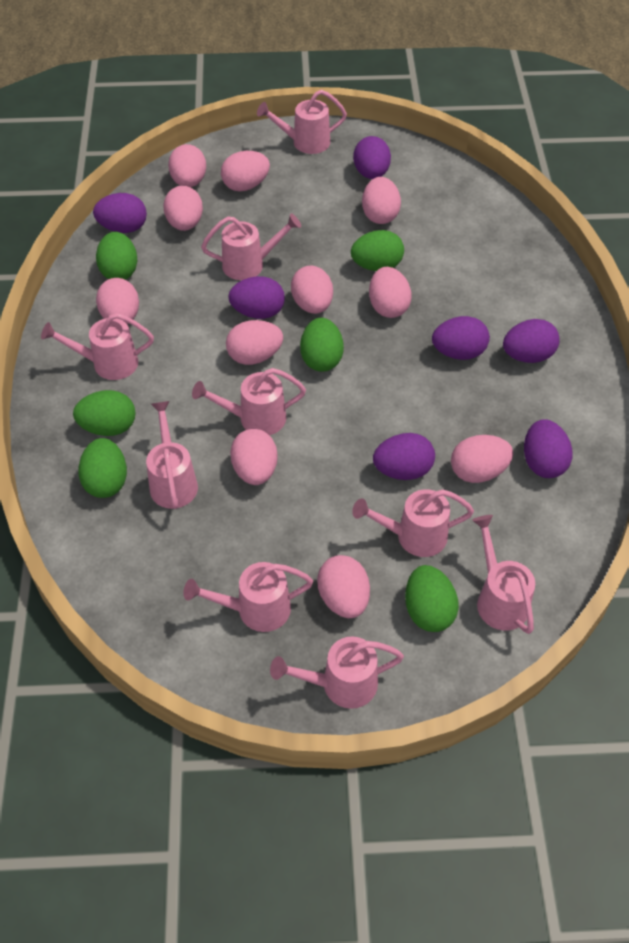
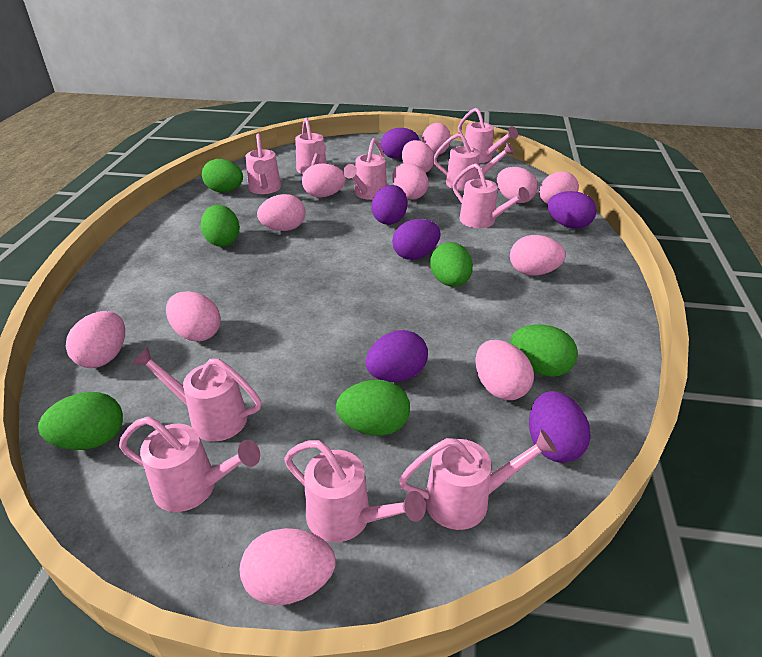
pink egg: [96,278,139,324] [164,186,203,231] [168,144,206,187] [221,151,270,192] [226,320,283,365] [230,429,278,485] [291,266,333,314] [317,555,370,618] [362,177,401,224] [369,267,412,318] [451,435,513,483] = 11 -> [66,311,125,368] [166,291,221,341] [240,528,336,606] [257,194,305,231] [302,163,346,198] [392,163,429,200] [402,140,434,173] [422,123,451,155] [476,340,534,400] [497,167,538,203] [510,235,566,276] [539,171,579,204] = 12
pink watering can: [41,313,154,380] [146,401,198,509] [183,562,313,632] [192,368,306,435] [201,213,301,280] [257,90,347,154] [270,636,404,709] [352,489,474,557] [472,515,535,634] = 9 -> [119,417,260,512] [132,347,261,441] [246,133,281,194] [284,440,426,542] [295,118,327,174] [343,138,387,200] [399,429,557,530] [433,133,514,191] [453,163,530,228] [458,108,518,163] = 10
purple egg: [93,193,147,233] [228,276,285,319] [353,136,391,179] [373,433,435,480] [432,316,490,360] [503,319,559,363] [524,420,573,478] = 7 -> [366,330,428,382] [371,185,407,225] [381,128,419,159] [392,219,440,260] [529,391,591,463] [547,191,597,229] = 6

